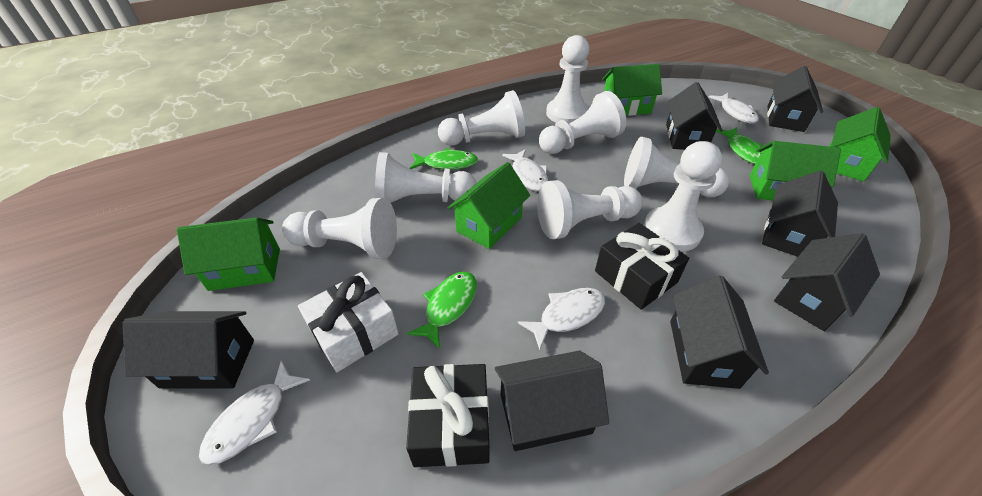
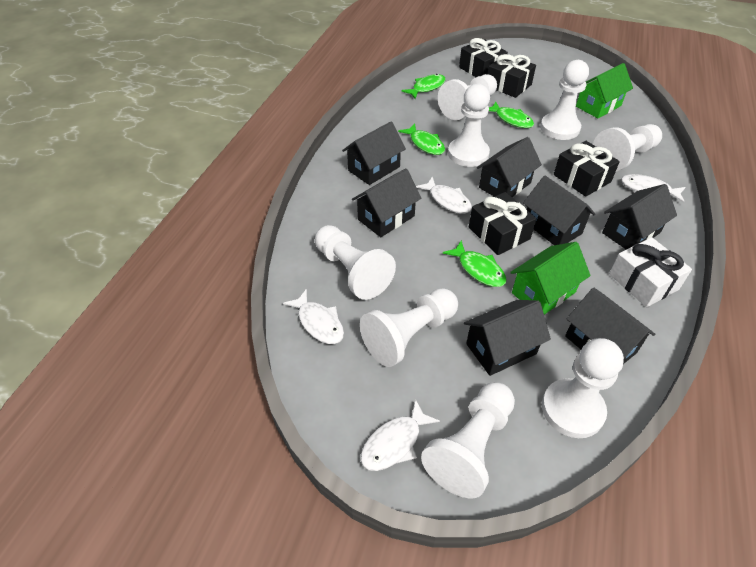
black gift: [406,364,489,467] [595,223,689,310] = 2 -> [459,38,508,77] [469,192,537,255] [487,54,536,98] [554,141,620,197] = 4
green fish: [407,271,477,349] [410,148,478,170] [716,127,762,164] = 3 -> [398,124,445,155] [401,74,445,99] [443,240,507,287] [489,101,534,128] = 4
green house: [177,217,280,291] [447,162,530,249] [602,64,662,116] [749,141,841,201] [829,107,891,181] = 5 -> [511,242,591,315] [576,63,633,118] = 2

